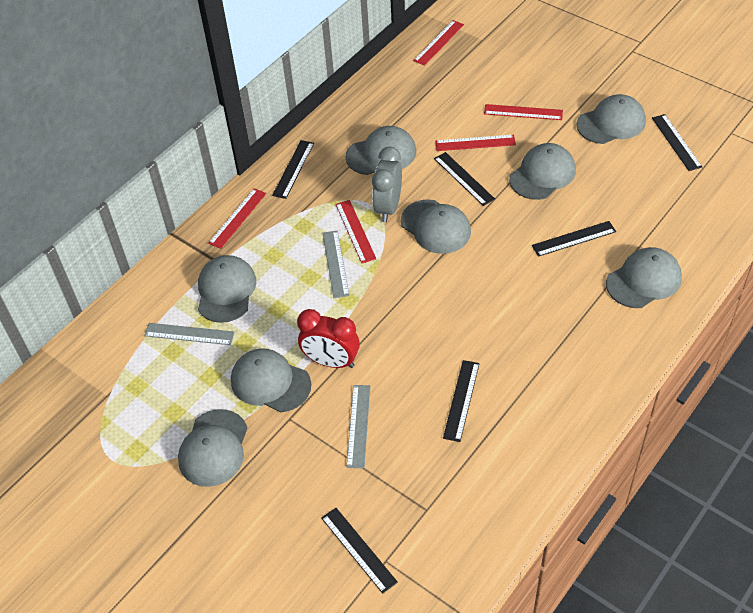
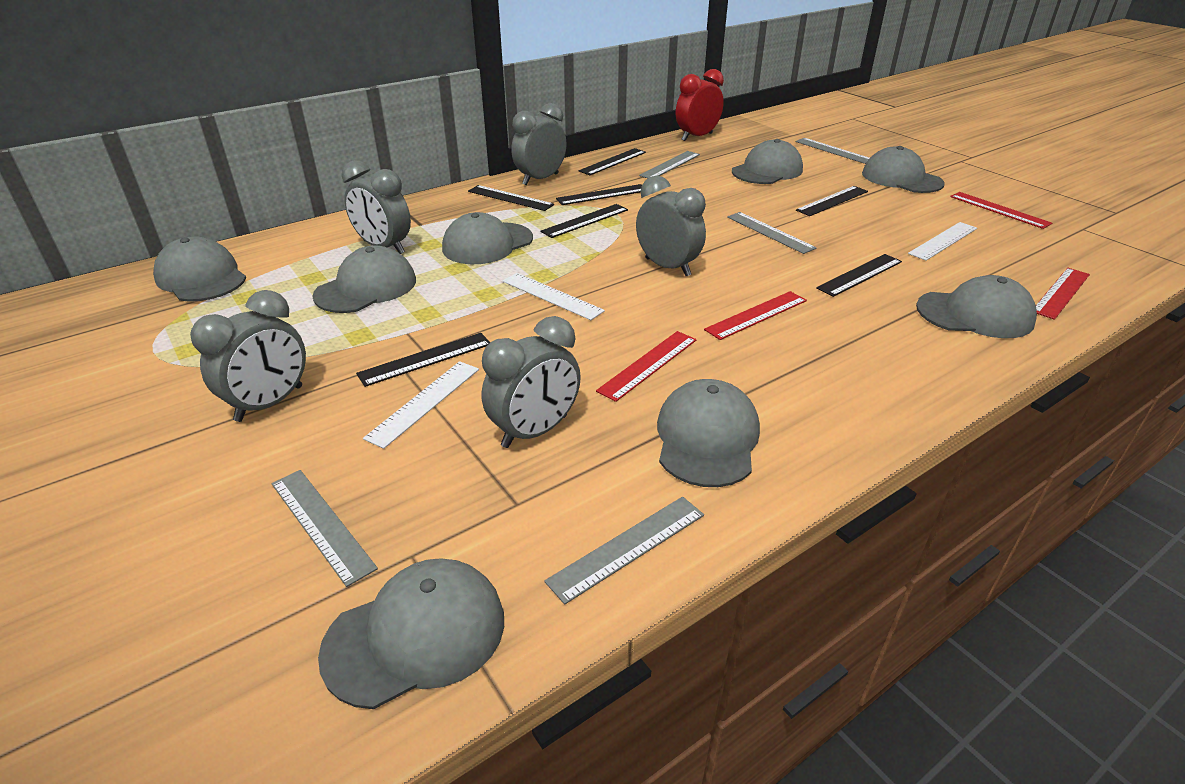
black ruler: [272,140,314,199] [321,508,398,594] [434,152,495,206] [443,360,480,442] [532,221,616,257] [652,114,702,171] = 6 -> [356,333,490,387] [468,185,554,211] [540,204,628,238] [556,184,642,205] [579,148,646,175] [796,186,868,216] [816,254,902,297] = 7
grey clock: [372,147,402,222] = 1 -> [190,290,306,422] [342,160,411,254] [482,316,581,448] [511,103,567,185] [636,176,706,276] = 5
grey ruler: [144,323,235,345] [322,231,349,298] [347,385,370,468] = 3 -> [272,470,378,587] [544,497,704,604] [639,151,700,178] [727,212,816,254] [795,138,869,164] = 5
red ruler: [208,188,266,249] [336,200,376,263] [413,20,464,66] [435,135,516,151] [484,104,563,120] = 5 -> [596,331,697,402] [704,291,807,340] [950,192,1052,229] [1036,268,1090,320] = 4
white ruler: none = 0 -> [363,361,479,449] [502,273,605,320] [908,222,977,261] = 3

